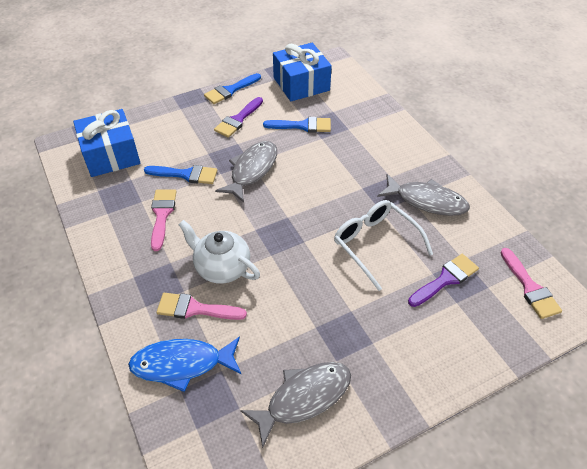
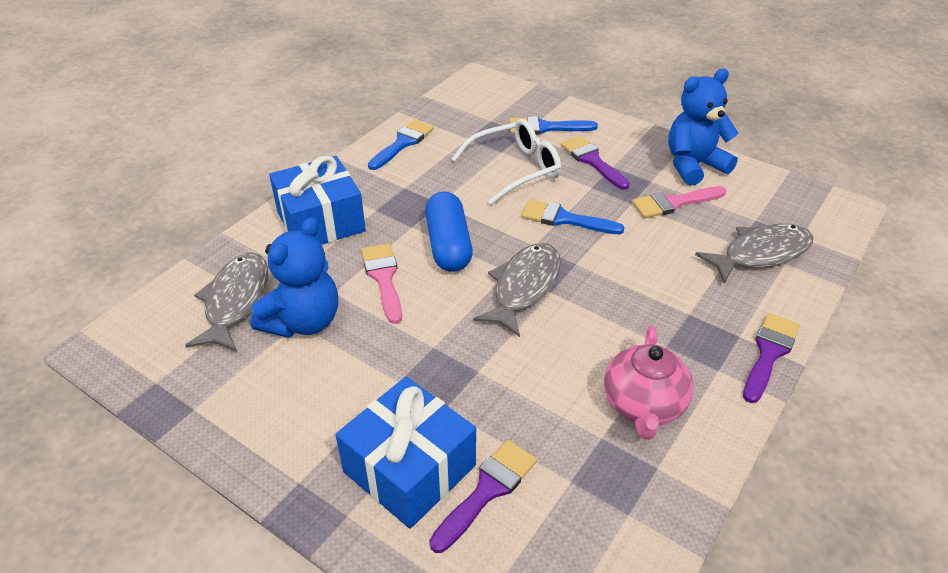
blue capsule: none = 0 -> [425,192,473,272] = 1
blue fish: [128,336,242,392] = 1 -> none = 0
blue teddy bear: none = 0 -> [251,217,338,338] [668,69,739,185] = 2
pink brush: [151,189,177,251] [156,293,247,320] [500,248,562,319] = 3 -> [361,243,402,324] [632,186,726,218] = 2
pink teapot: none = 0 -> [604,325,694,440] = 1
purple brush: [214,97,263,138] [408,254,479,307] = 2 -> [430,440,537,553] [561,136,630,190] [743,313,800,403] = 3
white teapot: [178,220,260,284] = 1 -> none = 0

